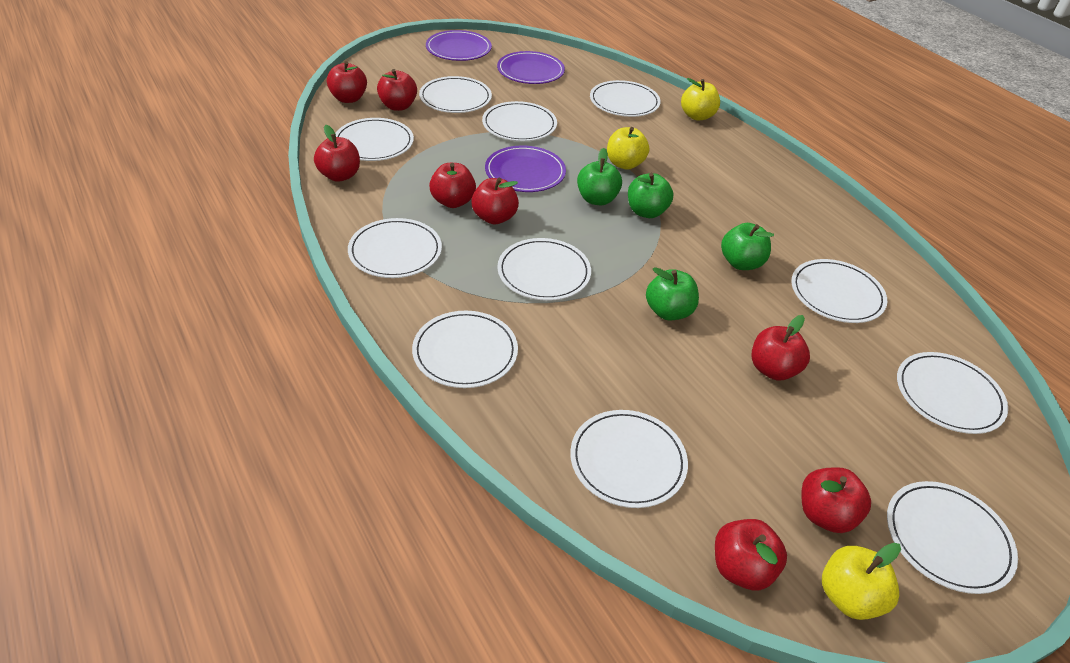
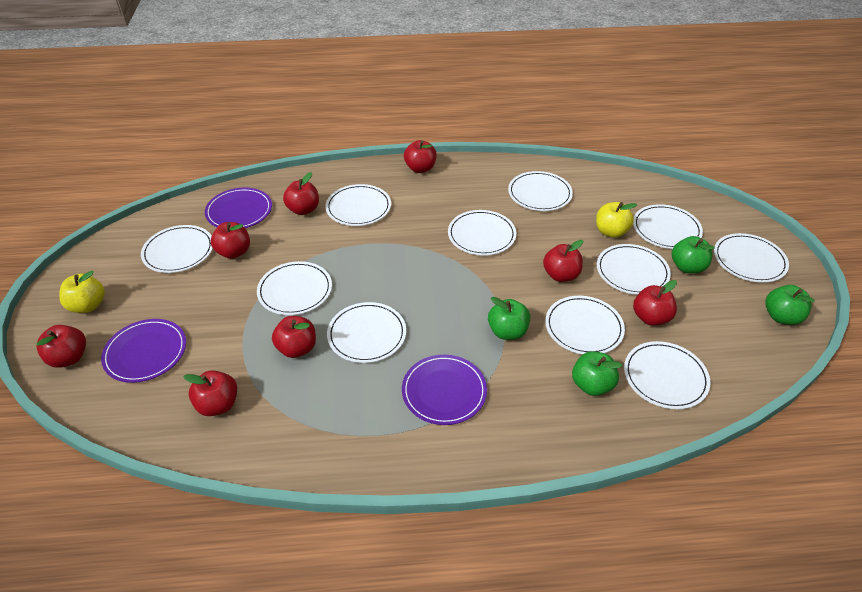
yellow apple: [607,127,649,170] [681,78,720,120] [822,543,901,620] = 3 -> [59,271,105,313] [596,202,637,238] = 2

